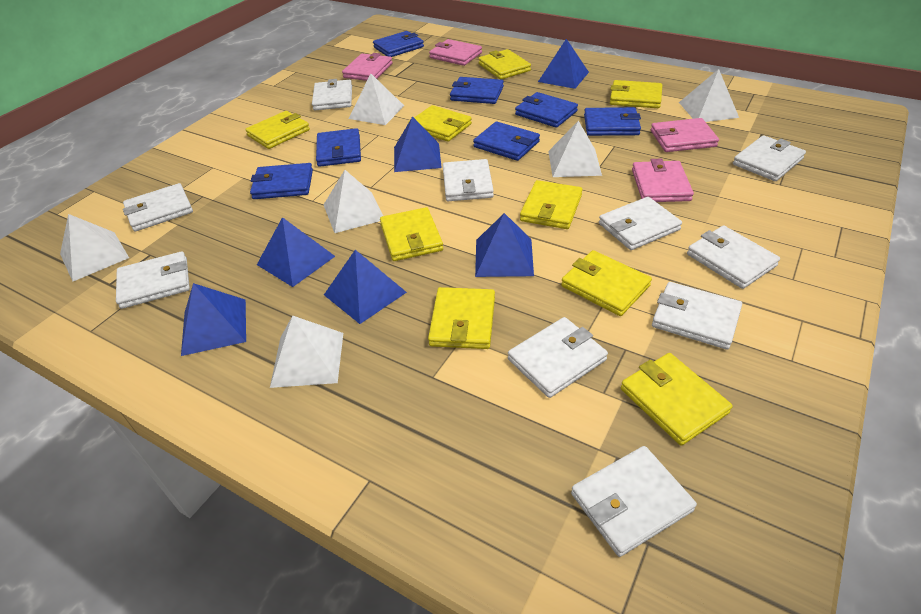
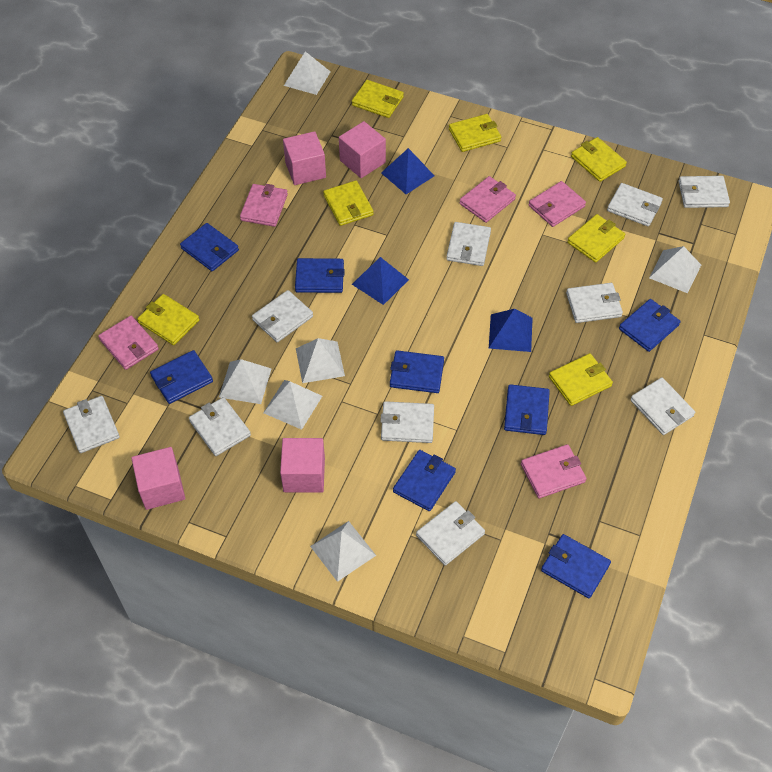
blue pyramid: [181,283,246,356] [257,217,335,287] [324,250,407,324] [394,116,442,172] [475,213,534,277] [538,39,589,89] = 6 -> [352,257,409,305] [381,148,434,194] [489,309,533,352] = 3
blue wallet: [250,163,313,199] [316,128,361,167] [373,31,424,57] [450,77,504,104] [473,121,540,161] [515,92,578,128] [584,107,641,136] = 7 -> [150,350,213,404] [180,223,239,271] [295,258,345,293] [390,350,444,393] [393,450,456,511] [504,384,550,435] [541,534,611,598] [619,299,680,352] = 8
pink cube: none = 0 -> [131,447,185,510] [280,438,325,493] [283,131,326,185] [339,121,386,178] = 4
pink wallet: [342,53,392,81] [429,39,482,66] [632,159,694,202] [651,118,719,152] = 4 -> [98,316,159,370] [240,184,288,227] [459,176,516,223] [521,444,587,498] [529,181,586,227] = 5
yellow wallet: [245,111,310,149] [380,207,443,261] [408,105,472,142] [428,287,495,349] [478,49,531,80] [520,180,583,229] [561,250,652,316] [610,80,662,108] [621,353,733,446] = 9 -> [137,294,199,345] [323,180,374,226] [352,80,404,118] [449,114,501,152] [549,353,613,406] [567,214,625,263] [571,137,627,182] = 7

